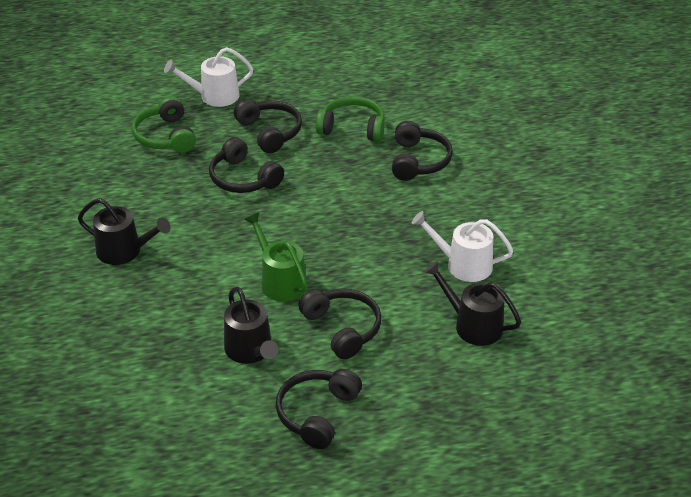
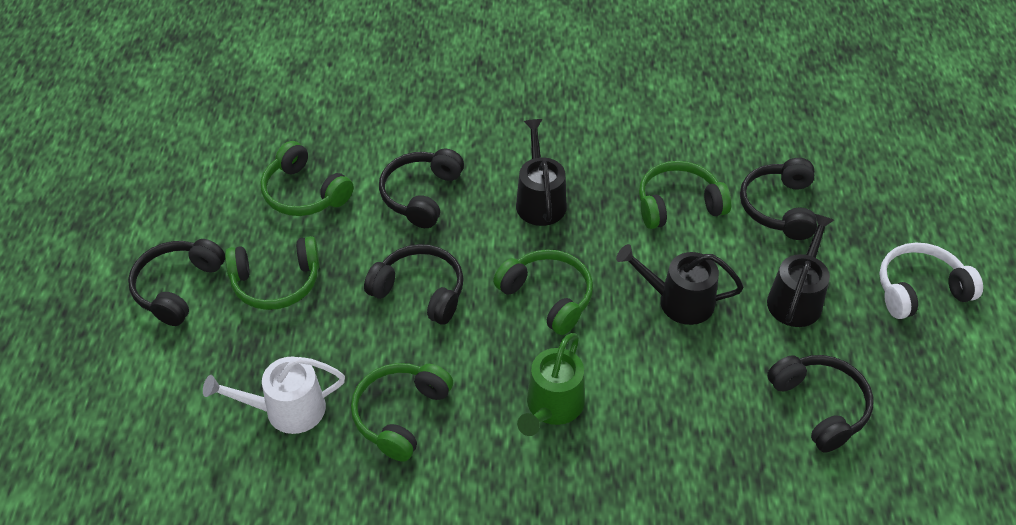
green headphones: [132,96,196,153] [316,96,385,142] = 2 -> [225,236,320,310] [261,141,354,216] [351,363,453,462] [493,249,593,335] [639,161,731,229] = 5
white headphones: none = 0 -> [879,243,983,319] = 1
white watering can: [164,47,253,107] [411,211,513,282] = 2 -> [203,357,345,434] = 1

